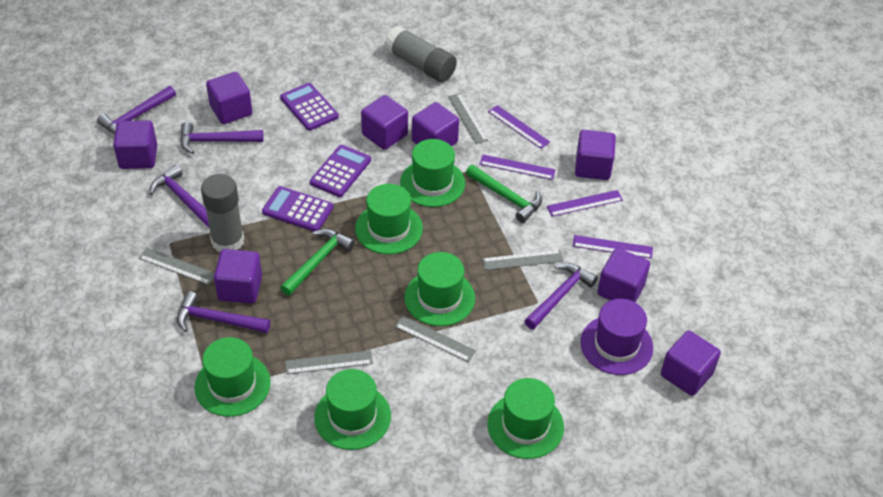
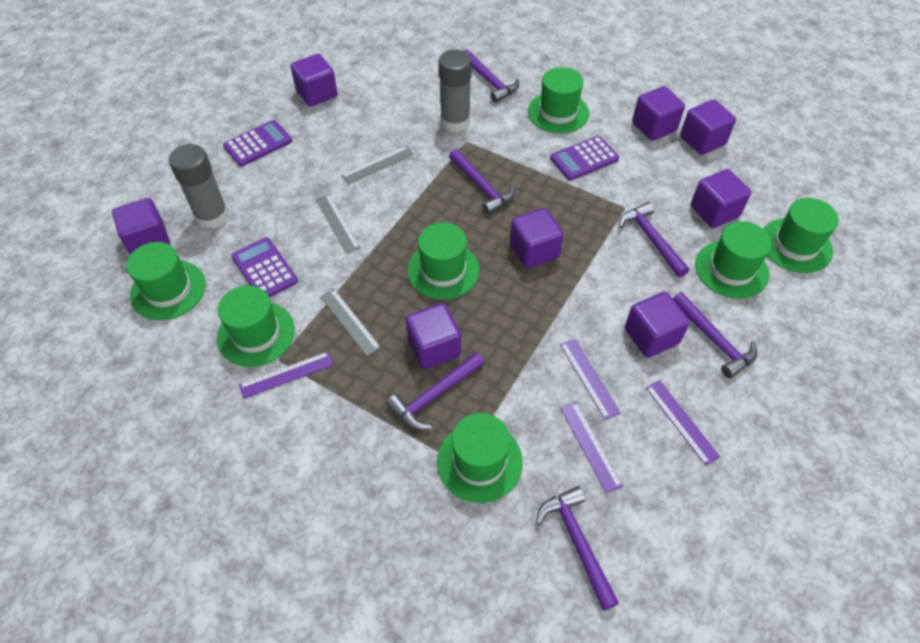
green hammer: [280,229,355,296] [466,165,542,223] = 2 -> none = 0
green hat: [194,337,271,417] [314,369,391,450] [355,184,423,254] [400,139,465,207] [404,252,475,326] [487,378,564,459] = 6 -> [126,242,206,320] [217,285,295,367] [407,222,480,300] [437,413,523,503] [528,67,589,133] [695,221,772,298] [763,198,839,273] = 7
grey ruler: [139,248,215,285] [285,350,373,374] [395,316,476,362] [448,93,488,144] [482,250,563,270] = 5 -> [316,194,360,253] [320,289,381,356] [341,146,414,184] = 3
purple hammer: [97,86,176,134] [150,165,209,227] [177,291,270,333] [180,122,264,154] [524,263,598,329] = 5 -> [386,352,485,430] [449,149,515,214] [463,49,519,103] [536,486,619,611] [619,202,689,277] [673,292,757,378] = 6
purple hat: [580,299,653,375] = 1 -> none = 0

